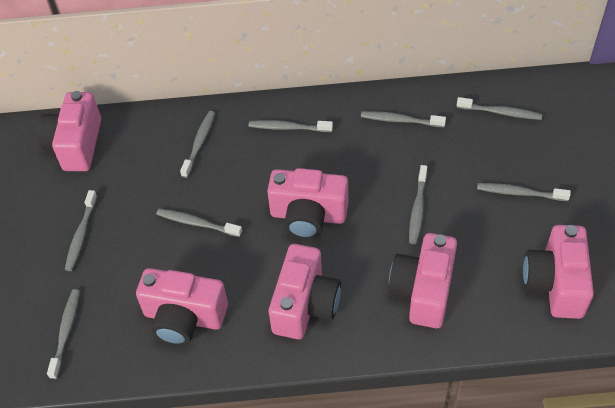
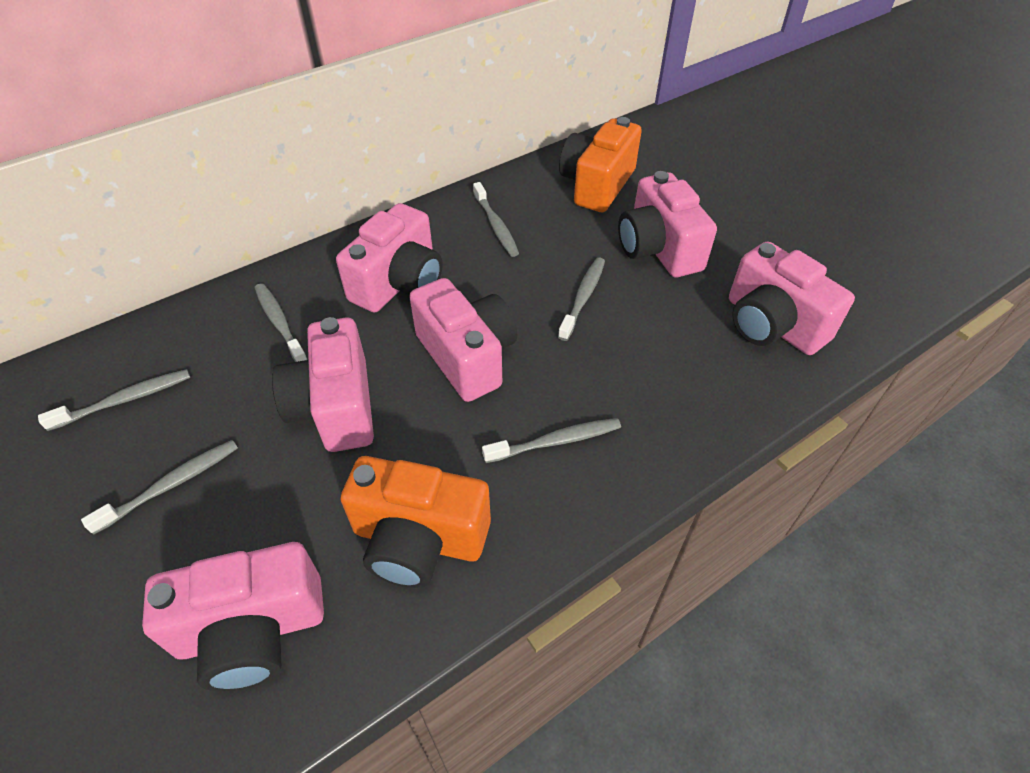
grey toothbrush: [47,289,80,379] [65,190,97,271] [156,209,242,237] [180,111,215,178] [249,120,333,132] [361,111,446,127] [409,165,427,244] [457,97,542,120] [477,183,571,201] = 9 -> [38,369,190,431] [81,440,238,535] [255,283,308,362] [473,182,519,257] [482,418,621,463] [558,257,605,341] = 6
orange camera: none = 0 -> [341,456,491,588] [559,117,642,212] = 2

